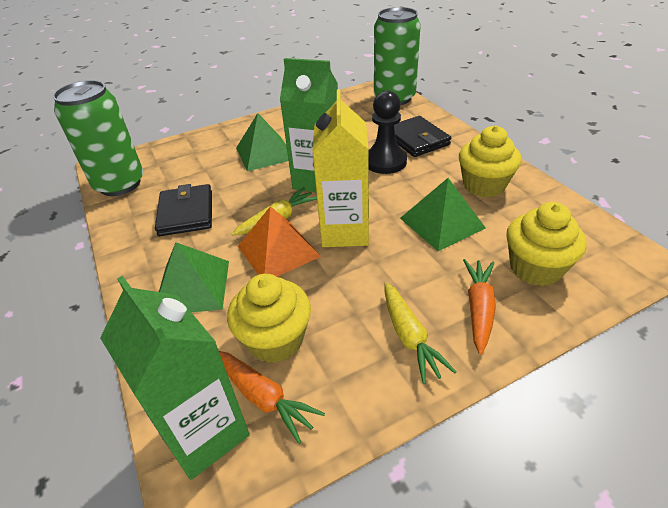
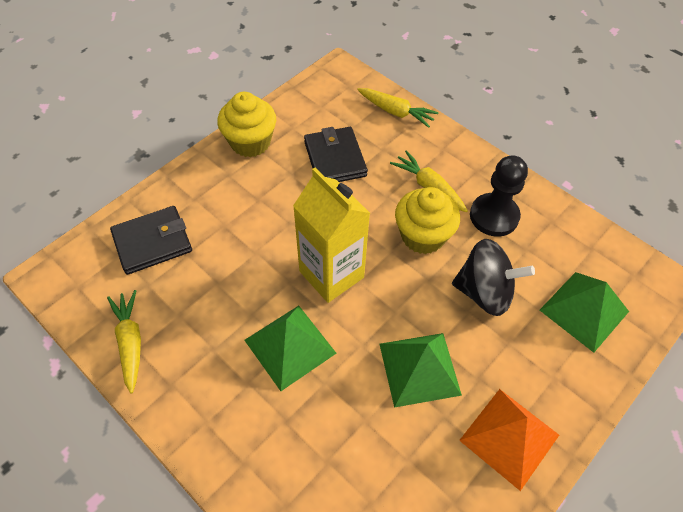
black spinning top: none = 0 -> [452,239,535,316] = 1
green can: [53,80,143,196] [374,7,421,105] = 2 -> none = 0
green carton: [100,276,250,480] [280,58,338,192] = 2 -> none = 0
orange carrot: [219,351,325,444] [463,259,496,354] = 2 -> none = 0
yellow carrot: [231,187,317,235] [385,282,456,384] = 2 -> [107,290,141,394] [357,88,439,128] [390,150,468,212] = 3
yellow cupcake: [227,274,311,363] [459,126,522,197] [506,202,587,286] = 3 -> [217,92,276,157] [395,187,460,254] = 2

